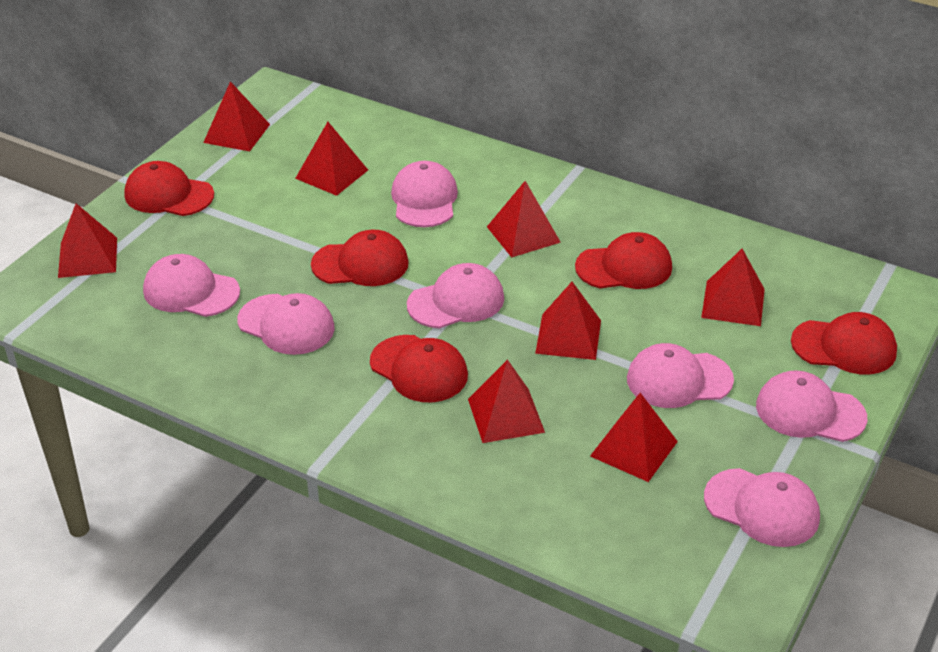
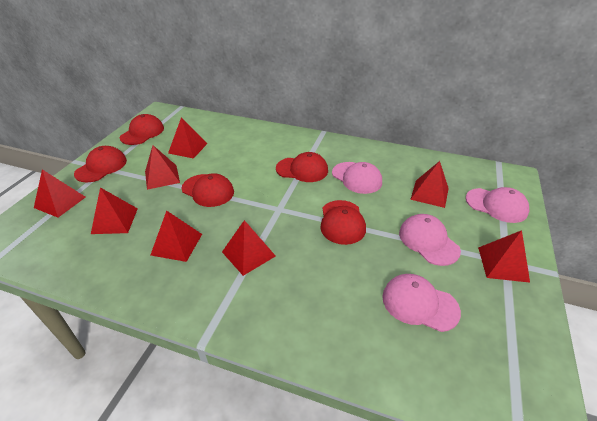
pink cap: [143,254,240,317] [237,293,335,355] [391,161,458,227] [407,263,504,329] [627,343,734,408] [704,468,820,547] [756,370,867,442] = 7 -> [332,162,382,194] [382,274,461,332] [399,214,461,266] [466,187,529,223] = 4

